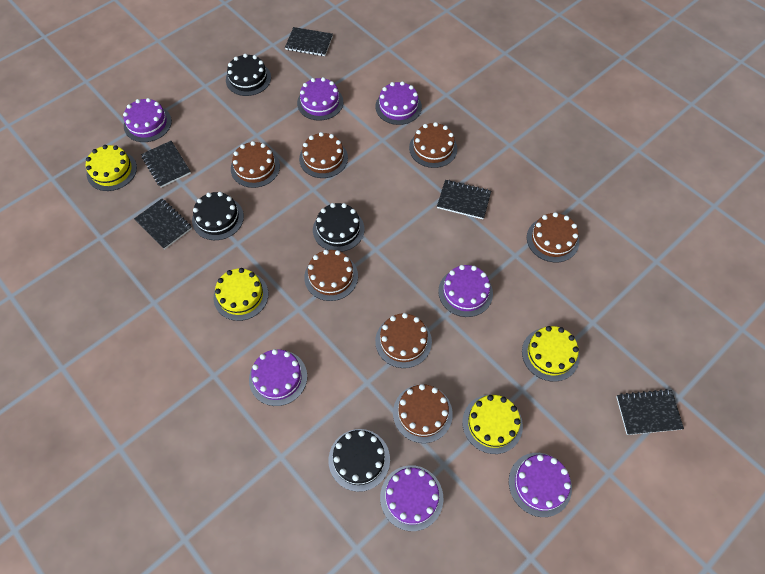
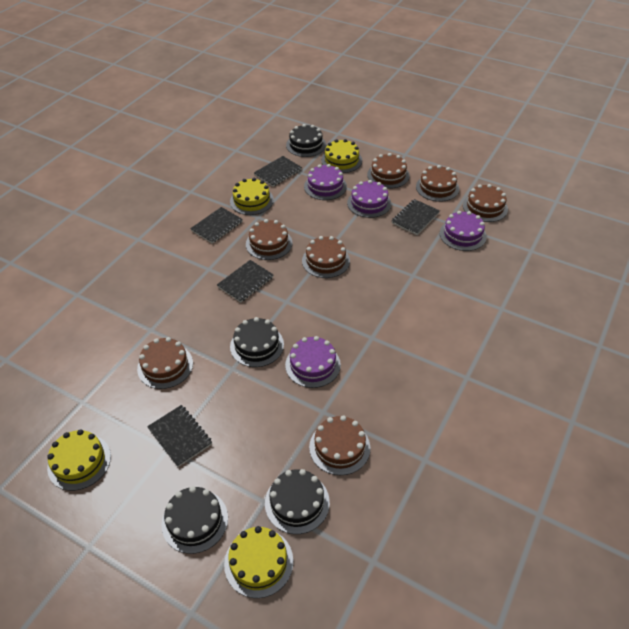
purple cake: [123,98,172,142] [249,349,307,406] [297,77,343,121] [375,81,422,125] [380,465,443,531] [438,265,493,317] [509,453,572,517] = 7 -> [285,336,341,388] [304,164,347,200] [347,180,391,218] [440,211,487,251] = 4

